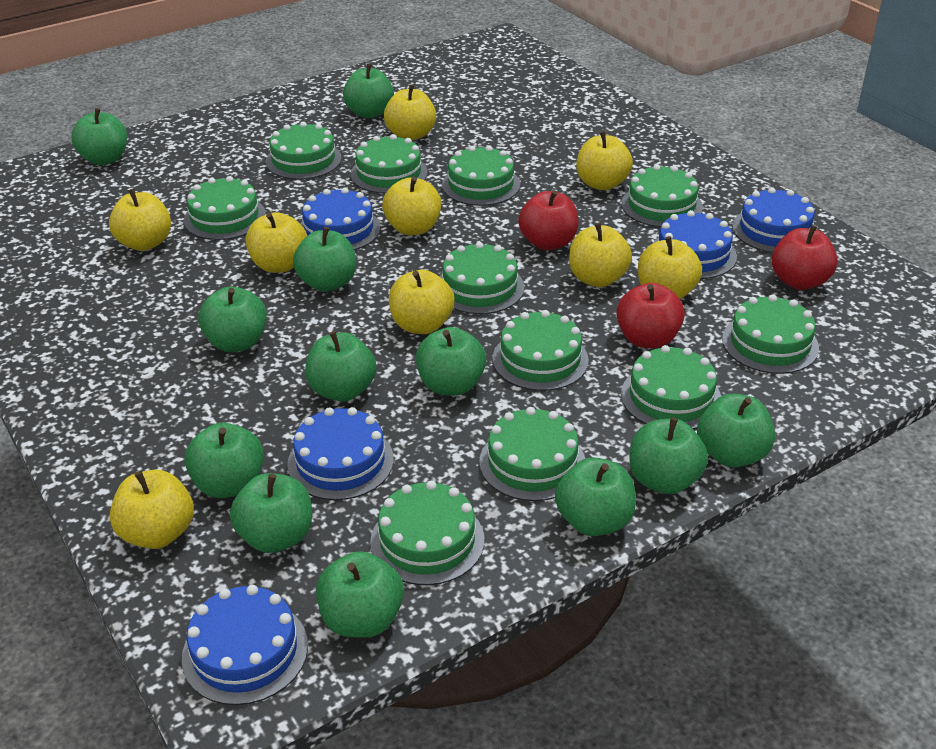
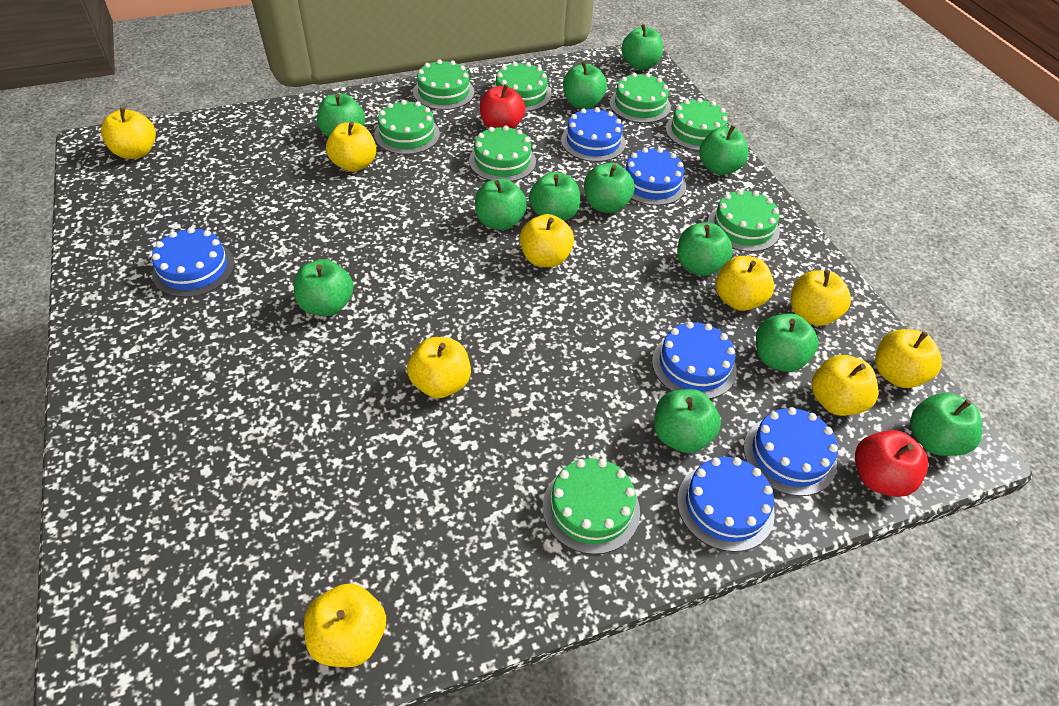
blue cake: [182,585,308,705] [287,407,394,500] [300,188,380,250] [653,210,737,279] [733,187,817,253] = 5 -> [152,227,235,297] [561,107,626,162] [624,147,686,206] [652,322,737,399] [677,457,775,552] [744,407,838,496] = 6
green cake: [183,176,266,240] [266,122,341,180] [351,134,428,194] [370,481,484,585] [440,242,524,314] [442,145,520,206] [479,407,585,501] [493,310,589,391] [621,164,703,227] [621,345,721,429] [722,294,819,374] = 11 -> [374,100,440,155] [413,59,475,110] [469,125,536,182] [492,62,552,112] [542,458,640,554] [610,73,671,123] [666,98,728,151] [708,189,780,252] = 8
red apple: [518,190,578,250] [616,283,685,348] [771,225,838,290] = 3 -> [480,84,525,129] [855,430,928,497] = 2

